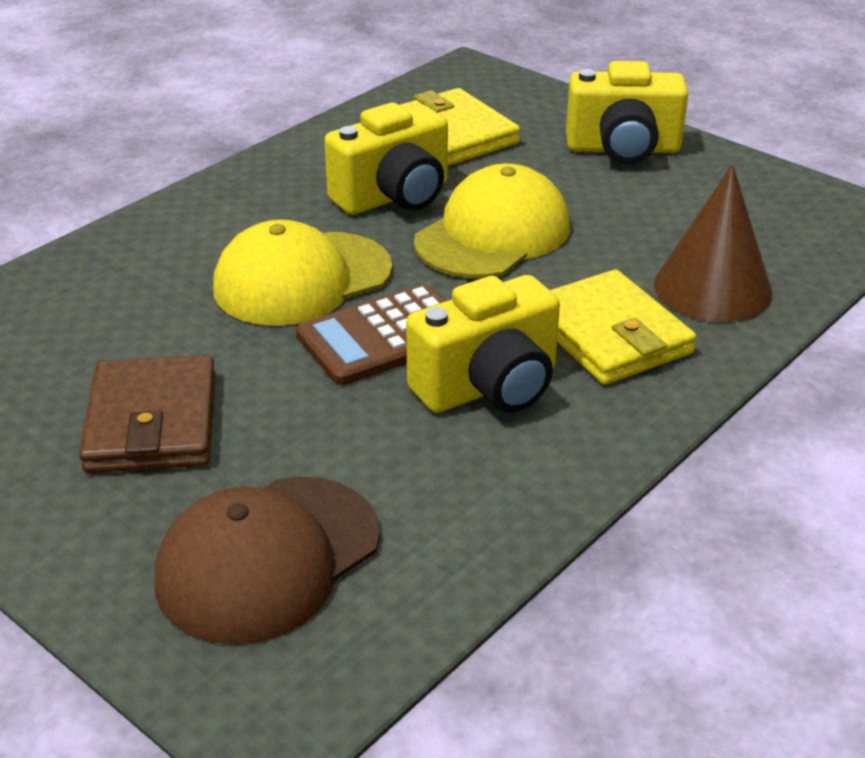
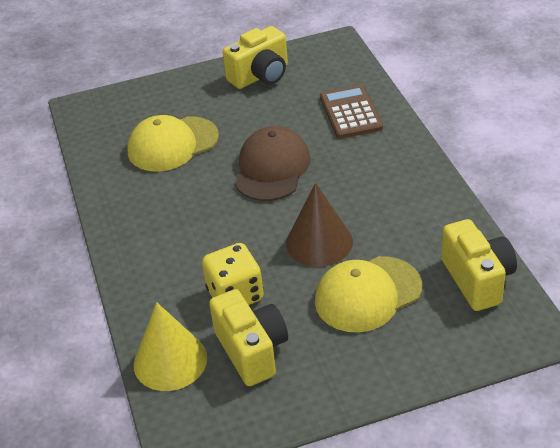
brown wallet: [79,355,215,473] = 1 -> none = 0
yellow cone: none = 0 -> [134,302,207,391] = 1
yellow dice: none = 0 -> [202,243,264,305] = 1
yellow wallet: [399,88,520,165] [550,269,697,385] = 2 -> none = 0

